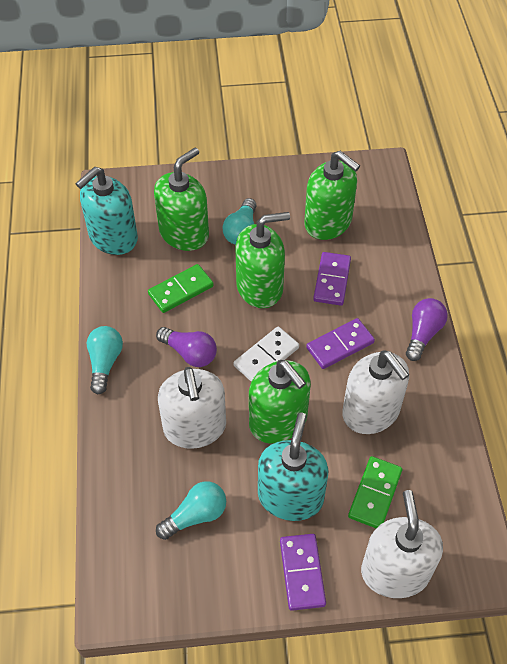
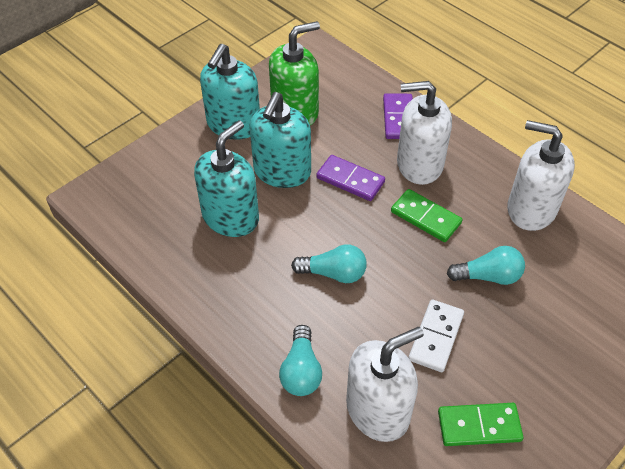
green soap dispenser: [154,148,209,251] [235,212,290,308] [249,360,311,444] [304,151,360,240] = 4 -> [269,21,320,126] = 1
purple domino: [280,534,326,611] [306,318,375,369] [313,252,351,306] = 3 -> [316,155,385,201] [383,93,413,139] = 2
purple light bulb: [156,327,217,367] [406,298,447,361] = 2 -> none = 0
turquoise soap dispenser: [76,167,138,255] [258,412,328,521] = 2 -> [194,120,259,237] [200,44,260,140] [250,92,311,188] = 3

